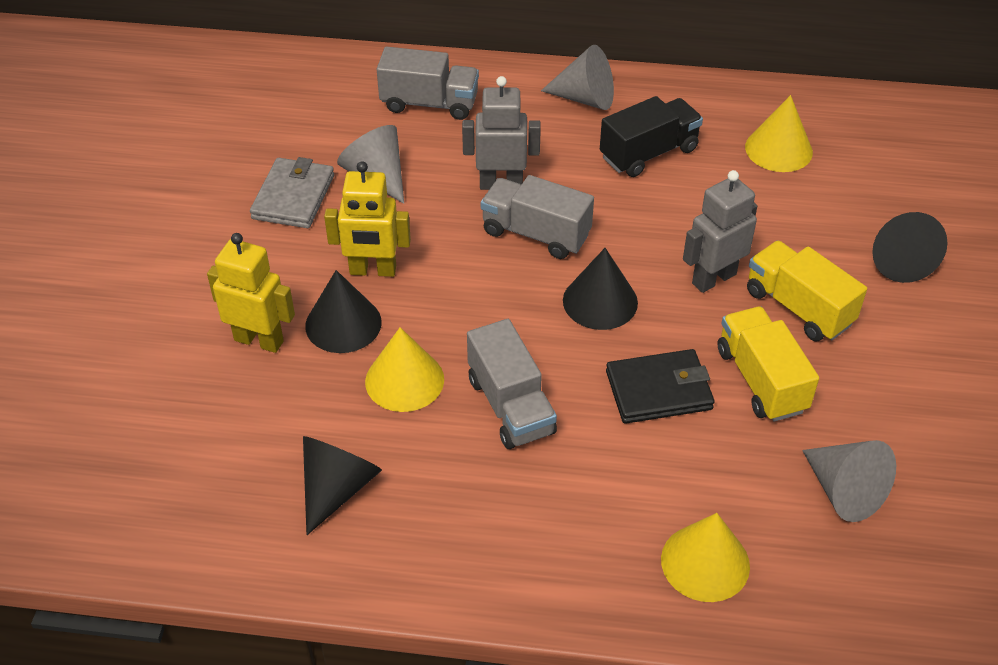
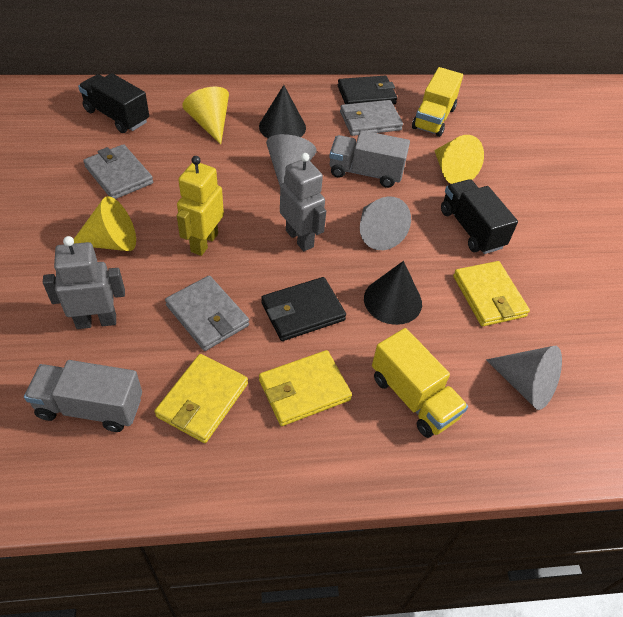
black cone: [303,436,382,535] [305,270,382,353] [563,248,638,330] [872,212,948,283] = 4 -> [259,85,306,138] [364,261,422,325] = 2
black truck: [600,96,703,177] = 1 -> [78,73,149,133] [441,179,518,254] = 2
black wallet: [606,349,715,424] = 1 -> [261,277,346,341] [338,76,397,104] = 2
grey truck: [377,47,479,120] [467,319,557,449] [481,175,594,259] = 3 -> [24,360,142,432] [329,130,410,188] = 2
grey wallet: [250,157,334,228] = 1 -> [83,144,153,199] [165,275,249,351] [340,100,403,136] = 3
yellow robot: [207,233,295,353] [324,161,411,277] = 2 -> [177,156,224,256] = 1
yellow wallet: none = 0 -> [155,354,248,443] [259,350,352,426] [453,261,530,326] = 3

